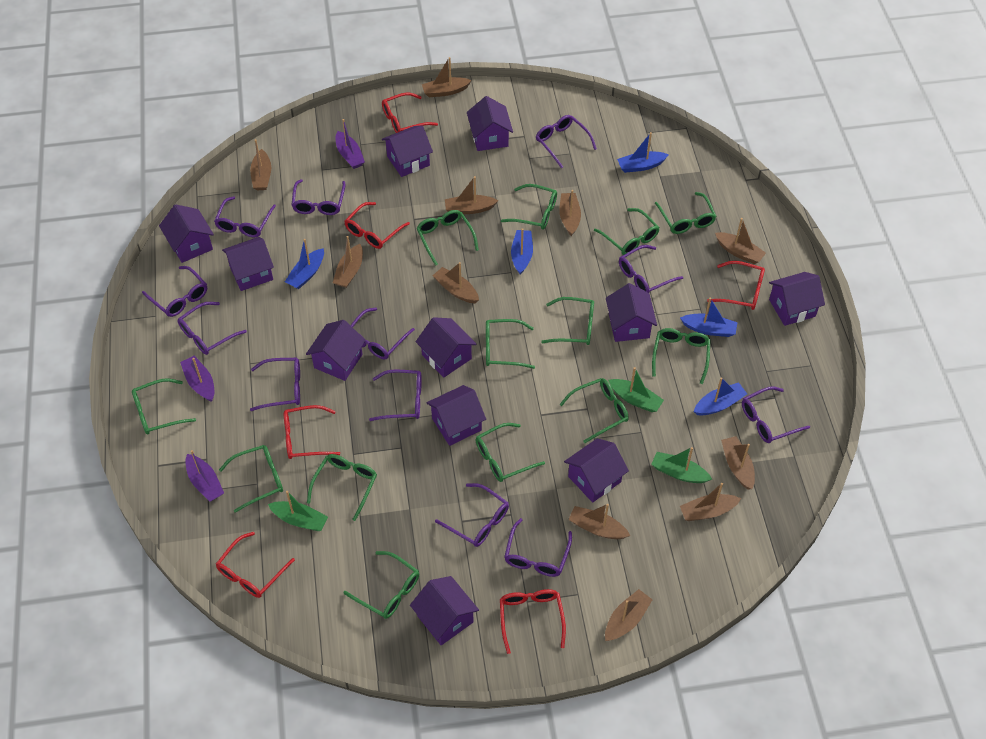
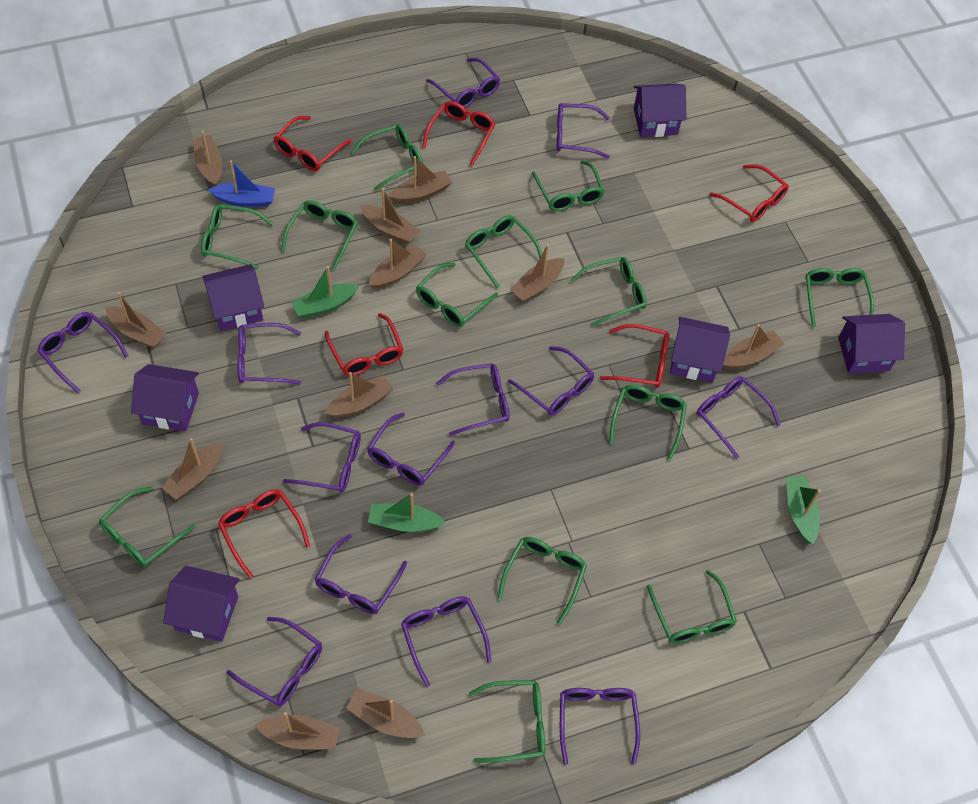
blue boat: [285,239,324,289] [511,228,533,275] [617,132,669,173] [680,298,738,337] [694,378,747,416] = 5 -> [208,160,275,207] = 1
purple boat: [180,356,214,402] [185,450,224,502] [336,119,365,169] = 3 -> none = 0
purple glasses: [142,266,207,317] [177,302,247,355] [214,196,276,237] [250,358,300,411] [291,179,346,215] [351,307,415,359] [369,370,422,421] [435,483,509,547] [504,518,572,577] [536,115,597,168] [619,245,683,293] [742,386,810,443] = 12 -> [37,312,128,393] [226,617,322,706] [237,323,301,385] [283,422,361,493] [315,534,407,614] [367,413,455,486] [401,596,491,687] [426,58,500,108] [436,363,509,436] [508,346,594,416] [556,103,610,159] [560,688,640,765] [696,376,780,459] = 13
purple house: [159,204,214,263] [222,237,274,291] [306,320,366,381] [382,125,433,177] [410,576,479,645] [416,317,476,378] [427,385,486,446] [467,96,513,151] [564,438,629,502] [606,283,657,342] [769,272,825,326] = 11 -> [131,364,199,431] [163,566,240,642] [203,264,264,331] [634,83,687,137] [670,317,730,383] [838,314,905,373] = 6

